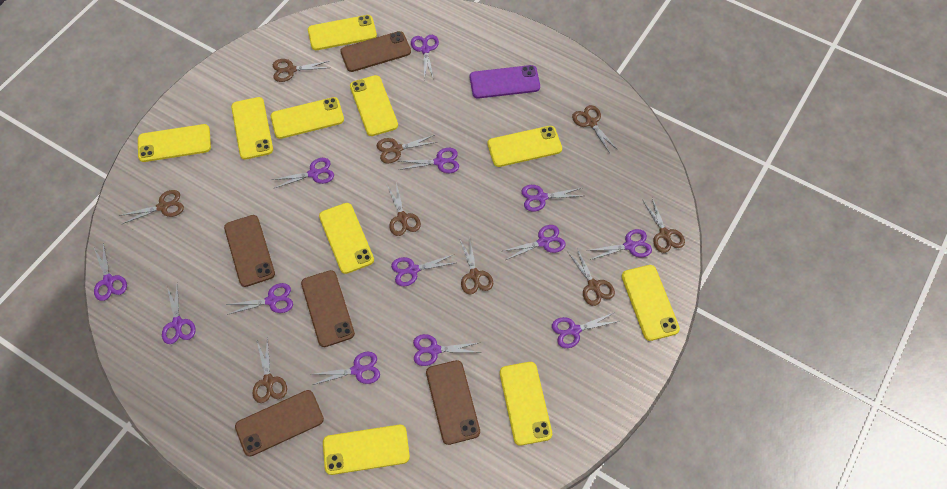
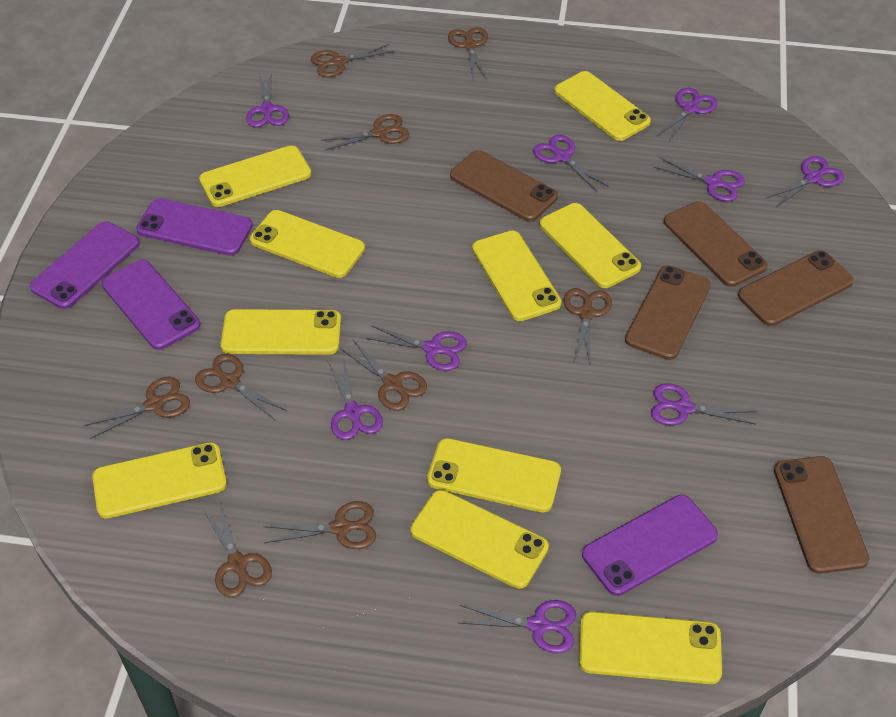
purple phone: [470,65,540,99] = 1 -> [30,222,140,309] [101,260,200,350] [136,198,253,256] [582,495,718,596] = 4
purple scissors: [94,243,127,301] [162,286,196,344] [226,283,293,315] [272,158,334,188] [310,352,380,385] [391,254,455,286] [399,148,459,173] [411,35,439,80] [413,334,481,366] [503,225,565,260] [521,185,581,212] [552,312,619,348] [587,229,652,260] = 13 -> [246,72,289,127] [327,357,383,440] [366,325,467,371] [459,600,576,653] [533,135,608,192] [651,383,757,425] [654,157,745,202] [656,88,717,143] [765,156,844,207] = 9

